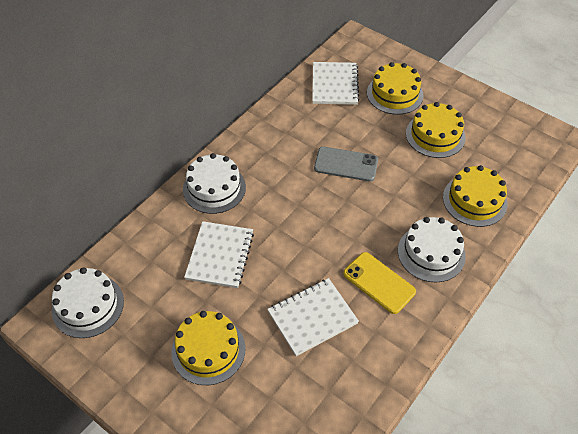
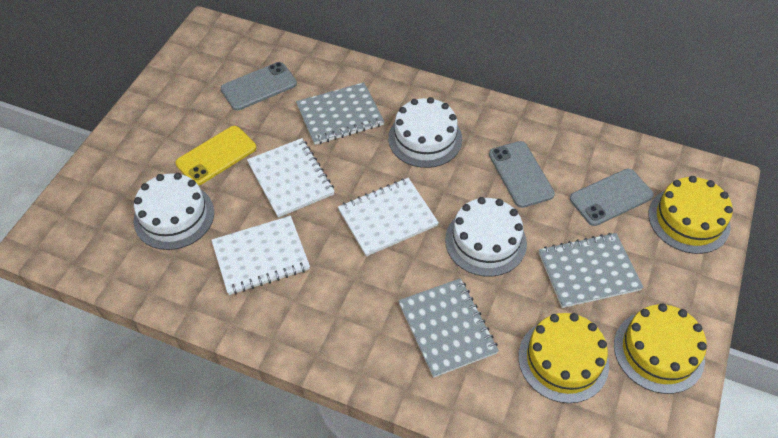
grey notebook: none = 0 -> [296,82,384,145] [398,278,499,378] [539,233,644,308] = 3
grey phone: [314,147,378,181] = 1 -> [221,62,297,111] [489,141,555,208] [570,169,654,226] = 3
yellow cake: [171,311,246,385] [367,62,423,115] [406,102,465,158] [443,165,507,227] = 4 -> [518,313,609,403] [614,304,707,394] [649,176,733,254] = 3

